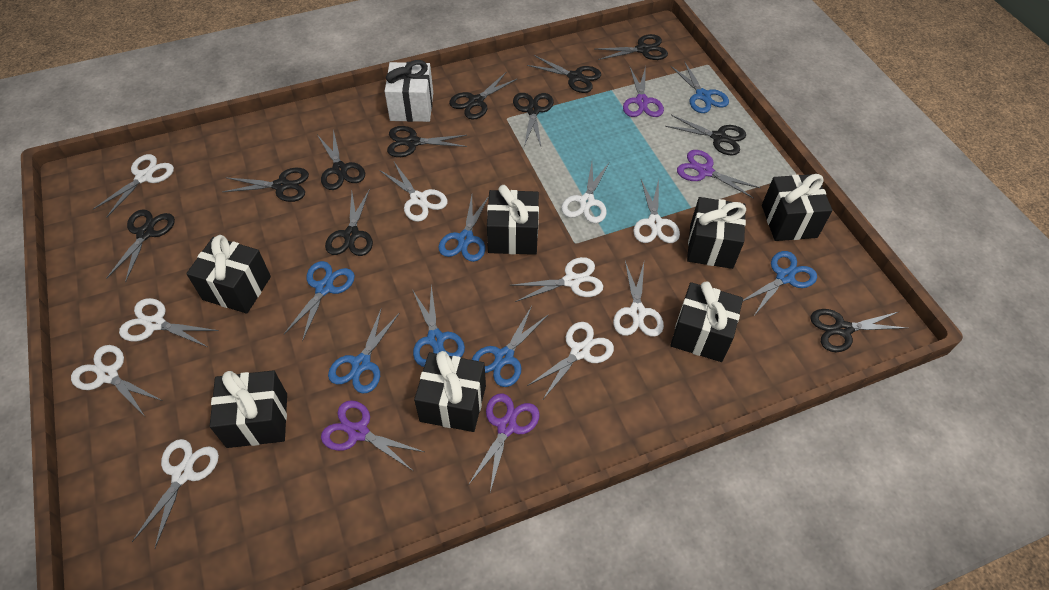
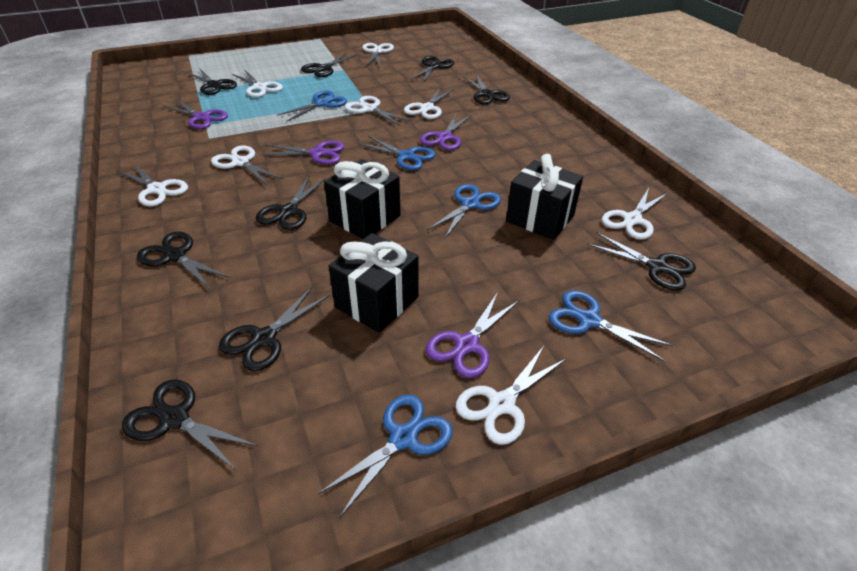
black gift: [186,235,271,314] [210,370,287,448] [414,351,486,432] [487,185,539,255] [670,281,743,362] [687,197,746,269] [762,174,832,241] = 7 -> [324,159,401,239] [329,233,419,333] [506,154,583,240] = 3
black scissors: [107,209,175,282] [223,168,309,202] [318,129,365,190] [325,189,373,256] [387,126,467,157] [449,73,517,120] [513,93,554,146] [527,55,601,93] [595,34,668,60] [665,115,746,155] [810,309,907,352] = 11 -> [122,379,258,470] [137,232,230,290] [186,68,237,95] [219,286,330,371] [256,176,326,230] [301,53,357,77] [410,56,454,83] [463,74,510,104] [587,232,696,291] = 9
blue scissors: [284,261,355,341] [328,310,400,394] [412,284,465,367] [439,195,489,262] [472,306,549,387] [671,61,729,113] [743,251,817,316] = 7 -> [277,91,347,121] [318,394,453,517] [357,136,436,170] [427,184,501,238] [549,290,673,362] = 5
white gift: [385,60,433,122] = 1 -> none = 0
white scissors: [71,345,163,415] [93,154,174,218] [119,298,218,347] [132,439,219,548] [379,162,448,222] [510,257,603,302] [527,322,614,399] [561,162,609,223] [613,261,664,337] [633,179,680,243] = 10 -> [117,163,188,206] [211,145,283,186] [232,70,283,97] [345,96,411,126] [362,43,394,67] [404,87,454,119] [456,346,567,445] [602,188,668,240] = 8

